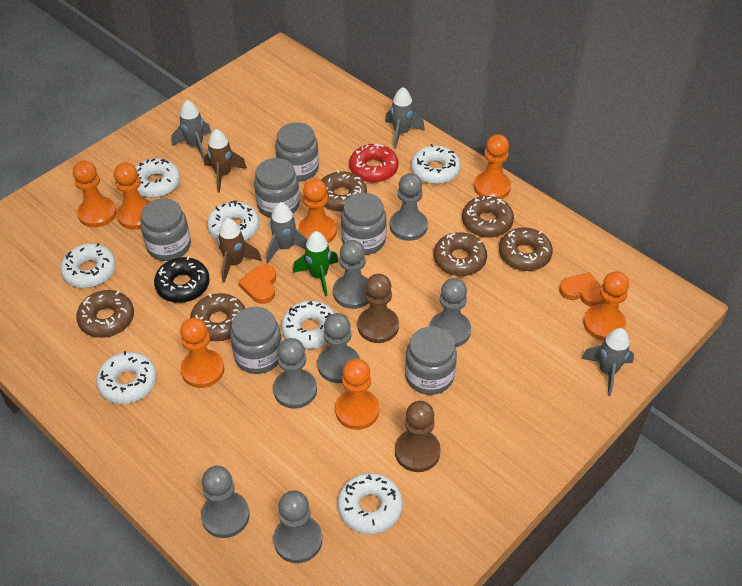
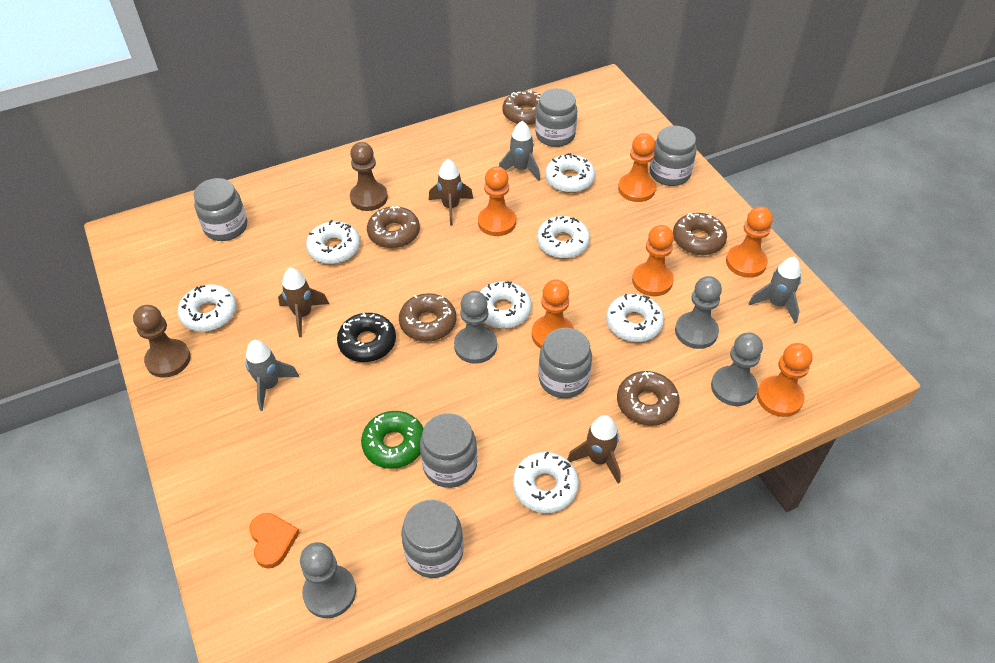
brown donut: [76,290,134,338] [190,293,245,341] [321,170,367,212] [434,232,487,276] [462,196,514,238] [499,227,553,271] = 6 -> [367,206,420,248] [399,293,456,342] [503,90,541,125] [617,371,680,426] [673,213,727,255] = 5
brown rocket: [204,129,247,193] [217,218,262,283] = 2 -> [278,268,329,337] [429,159,473,226] [567,415,621,484] = 3
green donut: none = 0 -> [361,411,424,469] = 1
green rocket: [293,231,338,297] = 1 -> none = 0
grey pawn: [201,466,250,538] [273,338,317,409] [273,491,322,563] [317,313,360,383] [333,240,368,309] [390,173,428,241] [429,278,471,347] = 7 -> [300,542,356,618] [454,291,497,364] [675,276,722,349] [711,333,763,406] = 4
grey rocket: [171,100,211,161] [266,202,308,263] [385,87,425,149] [581,328,634,396] = 4 -> [245,340,299,411] [499,121,540,181] [748,257,801,323] = 3
orange heart: [238,264,276,304] [559,272,603,307] = 2 -> [249,513,300,568] = 1
orange pawn: [73,160,117,228] [114,162,150,230] [180,318,224,388] [298,179,337,243] [335,359,379,430] [474,134,511,199] [583,271,629,341] = 7 -> [478,166,516,236] [532,279,574,349] [618,133,656,202] [632,225,674,296] [726,207,773,278] [757,343,812,417] = 6
red donut: [349,144,399,183] = 1 -> none = 0

